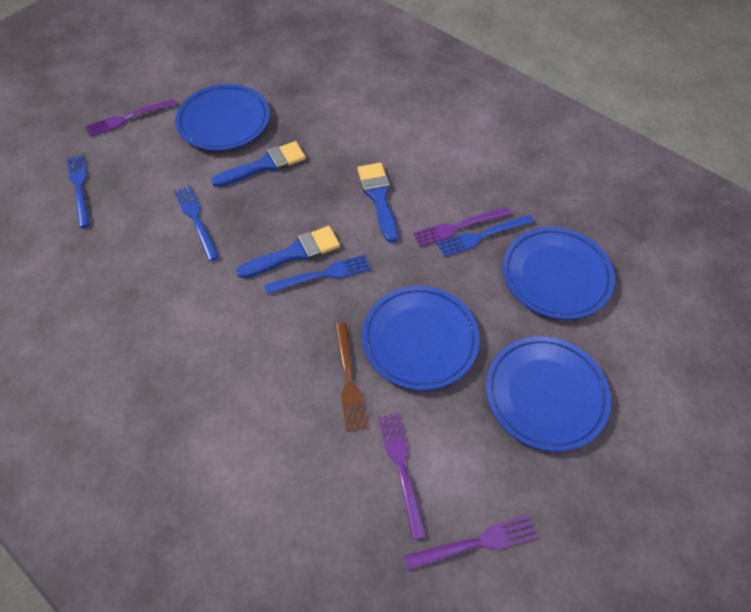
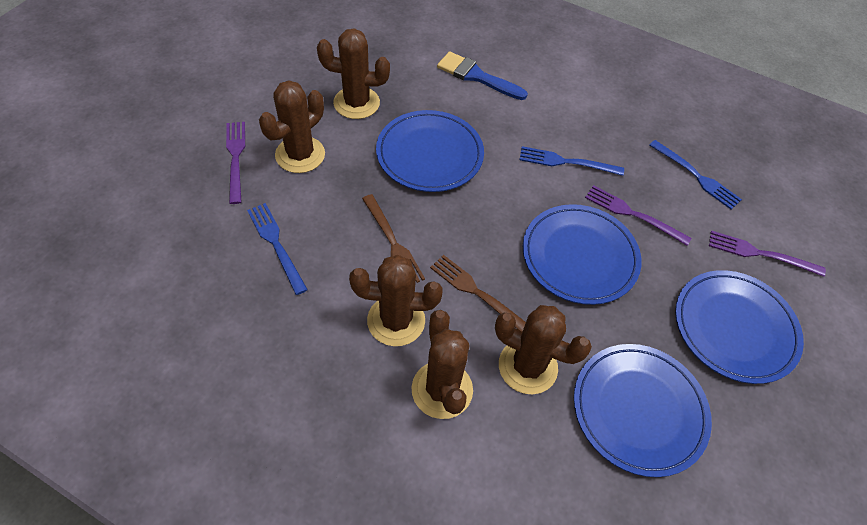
blue brush: [211,141,306,187] [236,226,340,278] [357,163,398,243] = 3 -> [437,51,528,100] = 1
blue fork: [67,154,90,228] [174,185,219,261] [264,255,371,294] [437,214,534,257] = 4 -> [247,203,308,295] [520,146,624,176] [649,140,742,209] = 3
brown cactus: none = 0 -> [259,80,325,173] [317,28,390,119] [349,255,443,346] [412,310,473,419] [495,305,592,394] = 5
brown fork: [335,322,367,431] = 1 -> [362,194,425,283] [430,255,526,332] = 2
purple fork: [86,99,176,137] [378,413,427,540] [404,515,537,571] [413,207,511,247] = 4 -> [226,122,245,204] [585,185,692,246] [709,231,826,277] = 3

